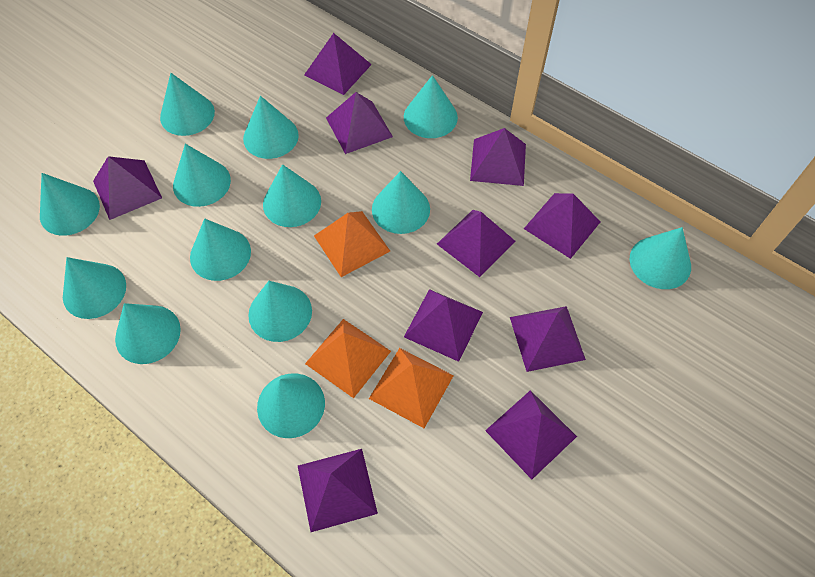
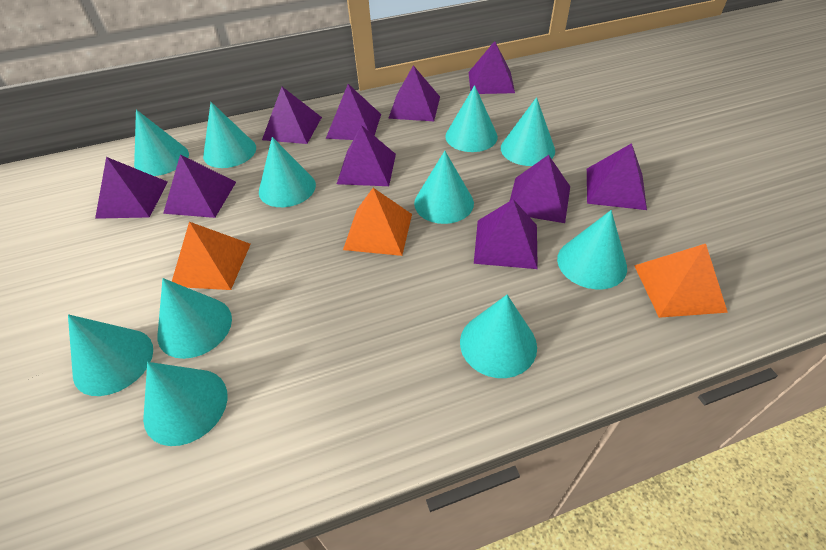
turquoise cone: [40,173,100,236] [63,257,126,319] [115,303,181,364] [160,73,215,136] [173,144,231,207] [190,218,251,281] [243,96,299,159] [248,281,312,342] [257,373,325,438] [263,164,321,227] [372,171,430,234] [404,75,458,138] [630,227,691,289] = 13 -> [68,314,153,396] [134,110,189,176] [143,362,228,446] [158,278,232,359] [203,102,256,168] [259,137,316,207] [414,151,474,224] [445,85,498,152] [460,295,537,378] [501,97,555,166] [557,210,627,289] = 11

